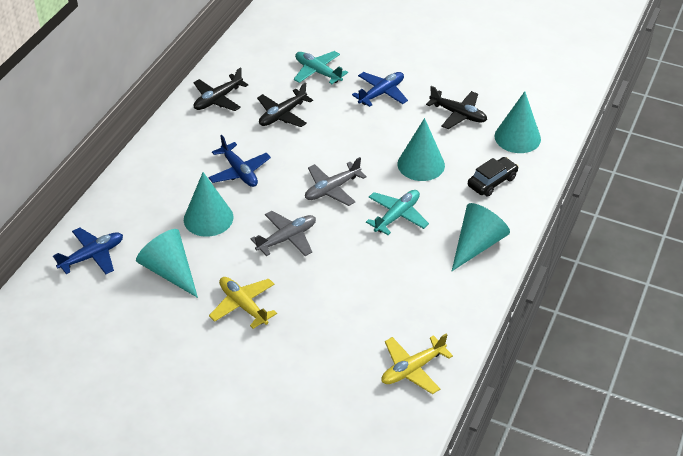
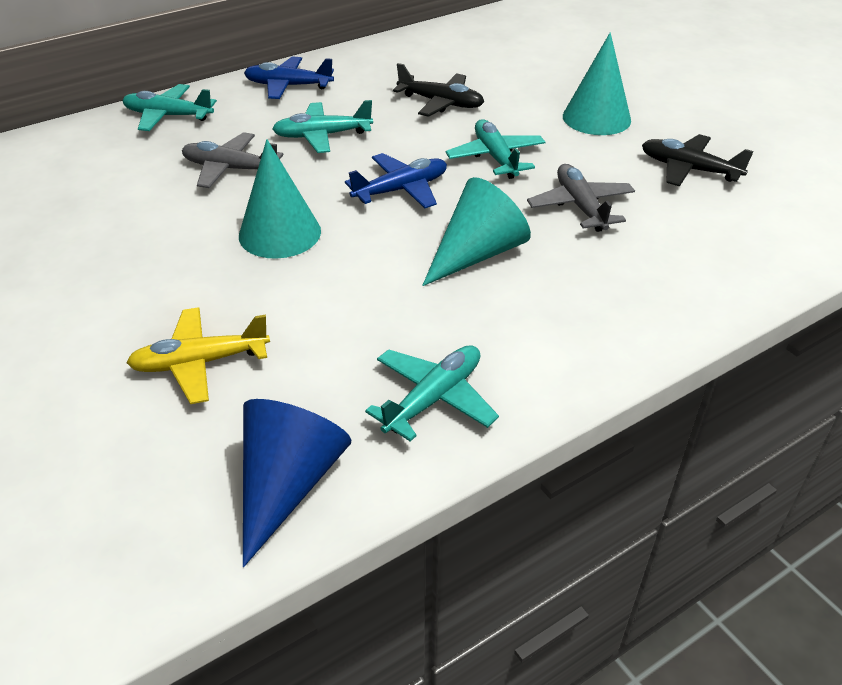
black car: [468,157,519,196] = 1 -> none = 0
black plane: [193,67,248,111] [257,83,313,127] [426,86,487,129] = 3 -> [393,63,484,117] [642,134,754,186] = 2
blue cone: none = 0 -> [243,399,351,567] = 1
blue plane: [53,228,123,274] [208,135,271,187] [352,72,408,107] = 3 -> [244,57,334,99] [345,153,447,208] = 2
turquoise cone: [136,229,198,298] [184,172,233,237] [398,118,445,181] [452,203,510,271] [494,91,541,153] = 5 -> [239,139,321,259] [422,177,531,286] [563,32,631,135] = 3
turquoise plane: [294,51,348,84] [366,190,429,235] = 2 -> [122,84,217,131] [272,100,373,153] [365,345,499,442] [445,119,545,179] = 4
yellow plane: [209,277,277,329] [381,333,453,394] = 2 -> [126,307,270,404] = 1

